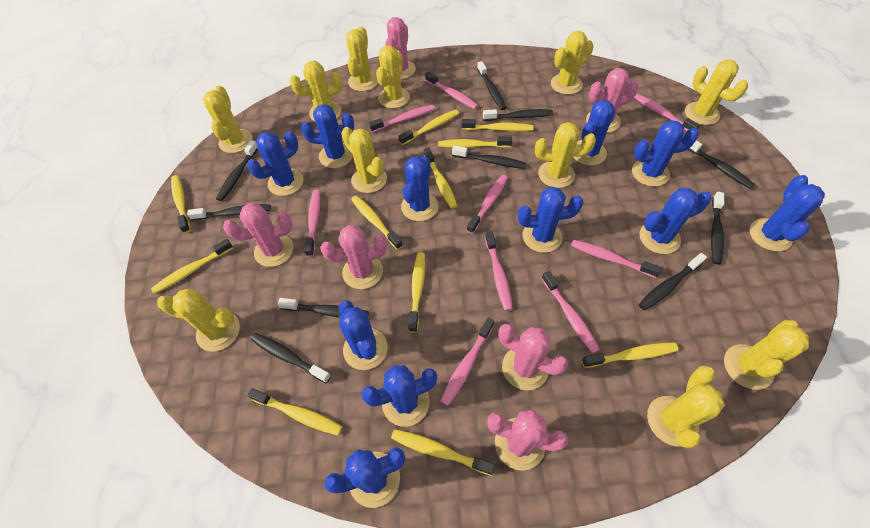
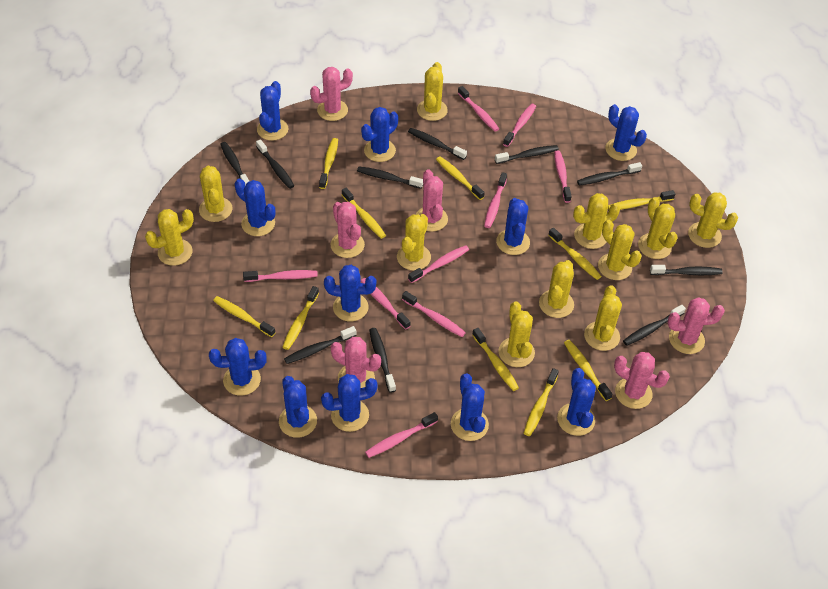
yellow toothbrush: [151,239,233,294] [171,175,191,233] [247,388,342,436] [351,195,403,250] [391,429,495,476] [399,110,459,145] [408,252,425,333] [424,148,457,209] [438,136,512,148] [461,119,533,131] [582,342,679,368] = 11 -> [213,296,276,337] [283,286,319,350] [319,138,338,189] [342,188,386,239] [436,156,485,200] [472,328,519,391] [524,368,559,436] [548,228,602,280] [564,340,612,401] [608,190,675,210] = 10

